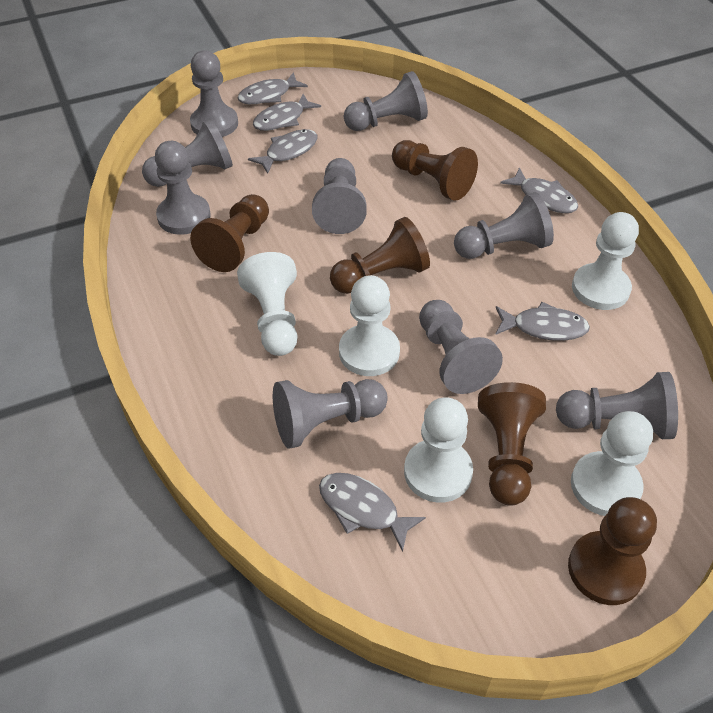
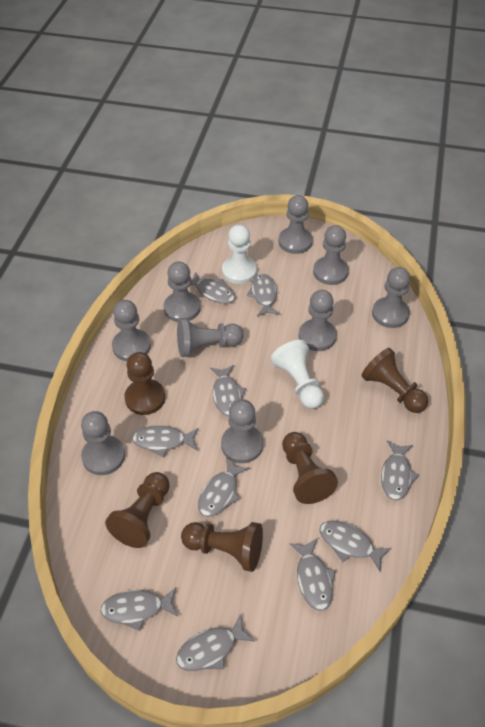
grey fish: [237,72,308,104] [248,129,318,174] [253,94,321,131] [319,473,426,552] [495,302,590,341] [500,167,578,213] = 6 -> [100,587,178,631] [132,425,198,457] [176,614,255,671] [191,272,235,304] [198,457,249,517] [210,365,246,416] [247,273,280,316] [290,539,336,611] [319,521,392,572] [381,440,419,500] = 10
white pawn: [237,252,297,356] [339,275,400,376] [404,397,473,503] [571,411,653,516] [572,212,639,310] = 5 -> [222,224,257,284] [271,340,324,409] = 2

